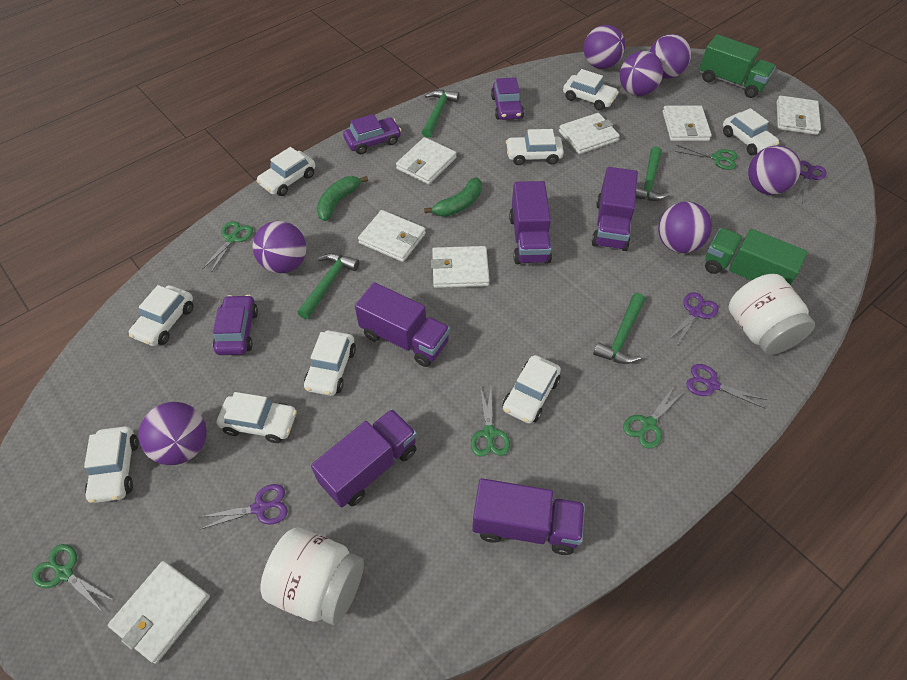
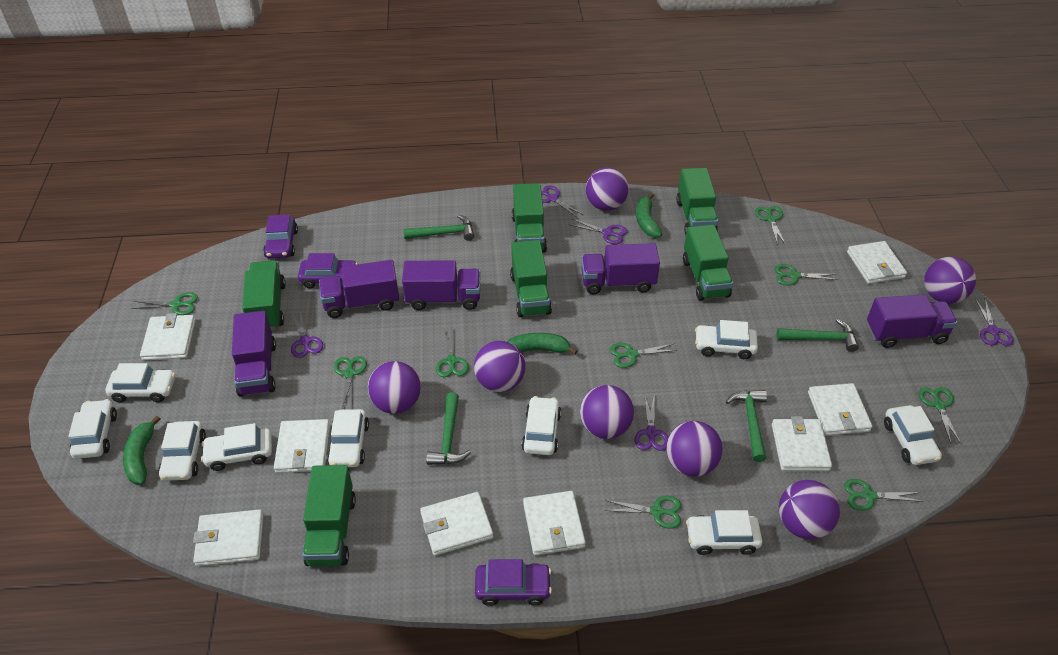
green banana: [316,176,368,221] [424,177,482,217] = 2 -> [123,416,161,484] [507,333,578,355] [636,193,662,238] = 3
green scissors: [32,544,113,612] [203,221,253,273] [471,386,510,457] [623,386,684,449] [675,145,738,170] = 5 -> [131,292,198,315] [334,356,367,408] [436,327,469,377] [604,496,681,529] [610,343,677,368] [755,206,786,245] [775,264,838,286] [844,479,923,511] [919,387,961,444] = 9
green truck: [699,34,776,98] [705,228,807,285] = 2 -> [242,260,286,330] [302,465,356,566] [510,240,552,317] [512,183,547,253] [676,168,719,235] [683,225,733,301] = 6
purple scissors: [200,484,288,529] [668,292,718,347] [686,364,767,408] [794,161,827,202] = 4 -> [291,311,323,358] [541,185,584,218] [569,219,627,244] [634,393,668,451] [975,299,1014,346] = 5
white jar: [260,527,364,625] [728,274,815,355] = 2 -> none = 0
white wallet: [108,561,210,664] [358,210,426,262] [396,137,457,185] [431,246,490,288] [559,113,620,154] [662,106,712,141] [777,95,821,135] = 7 -> [140,313,196,360] [193,509,264,566] [274,419,330,473] [420,492,493,556] [523,491,586,556] [772,416,832,471] [808,383,873,436] [847,241,907,284] = 8

